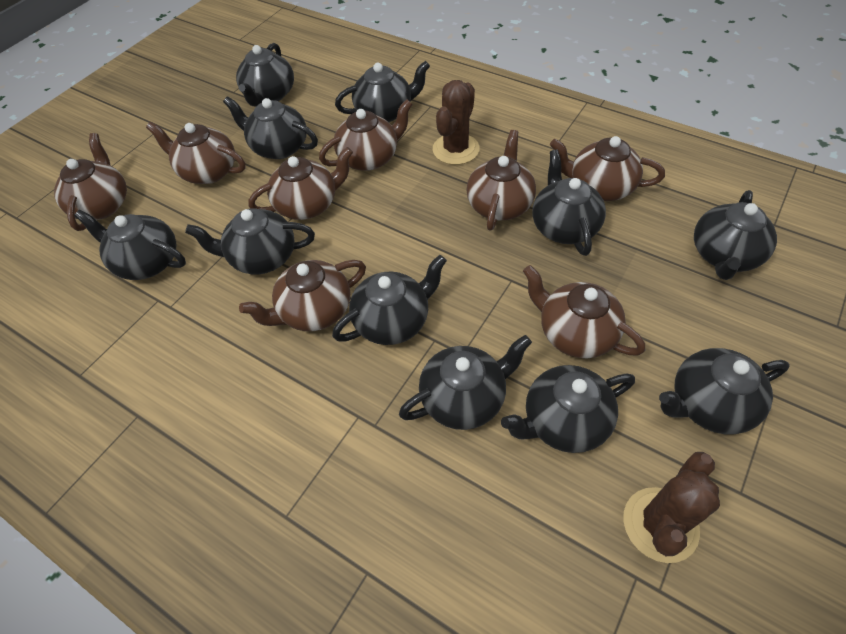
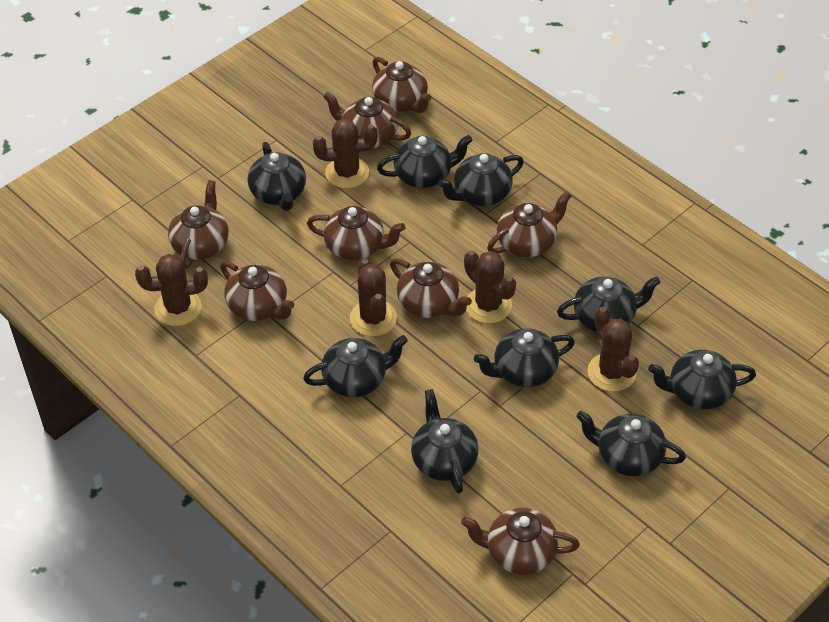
black teapot: [74,210,186,280] [185,208,315,275] [223,96,318,159] [236,43,294,106] [332,255,447,345] [335,61,430,122] [399,335,532,430] [501,365,635,453] [532,150,606,256] [659,348,789,434] [694,190,777,280] = 11 -> [247,142,306,211] [303,335,408,397] [377,135,472,188] [411,389,479,494] [438,153,524,206] [474,328,575,387] [557,276,661,332] [576,411,686,476] [648,350,756,410] = 9
brown cactus: [433,80,480,165] [623,452,720,563] = 2 -> [135,254,208,326] [313,118,378,188] [350,259,397,336] [464,251,516,323] [587,307,639,392] = 5

